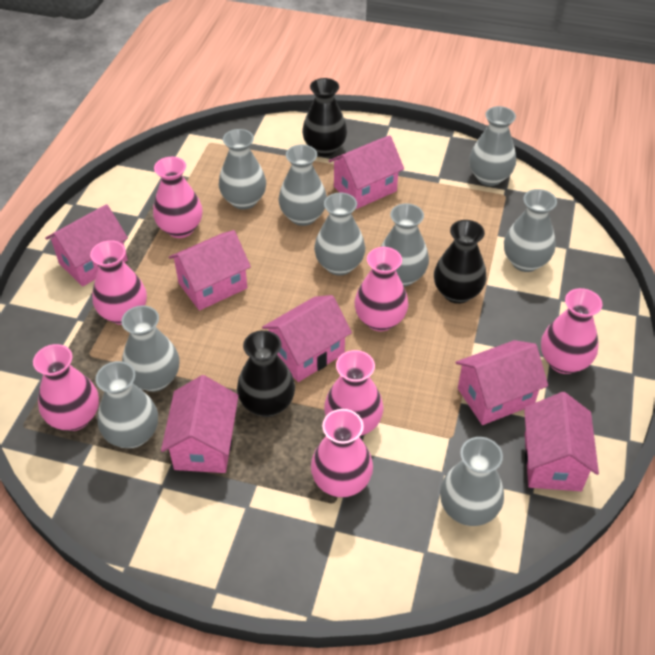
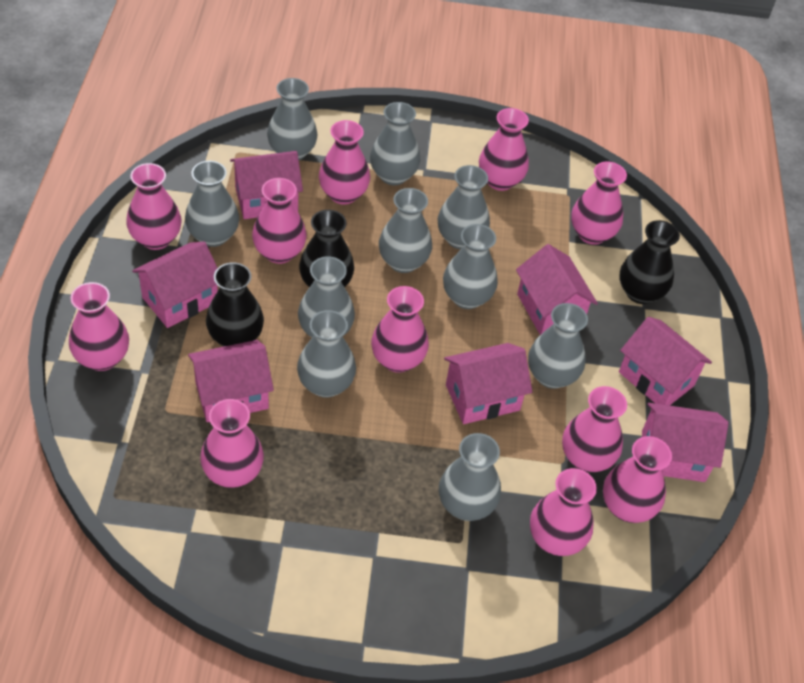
grey vase: [96,361,158,448] [121,305,179,392] [219,129,266,210] [278,145,327,226] [314,193,365,276] [381,203,429,287] [440,437,504,526] [469,106,516,186] [504,189,557,272] = 9 -> [185,161,239,247] [267,78,318,160] [297,310,356,398] [298,256,355,338] [370,102,420,185] [379,188,432,273] [438,165,490,249] [439,433,501,521] [443,224,498,309] [528,303,588,389] = 10
pink vase: [33,344,99,431] [90,240,147,325] [153,157,202,238] [311,409,373,497] [324,350,383,436] [354,247,408,331] [541,288,603,374] = 7 -> [69,282,129,371] [126,163,181,250] [200,399,264,488] [252,178,307,264] [319,120,370,205] [371,286,429,373] [479,108,529,191] [530,468,597,556] [562,386,627,472] [571,162,627,245] [603,436,672,523] = 11

